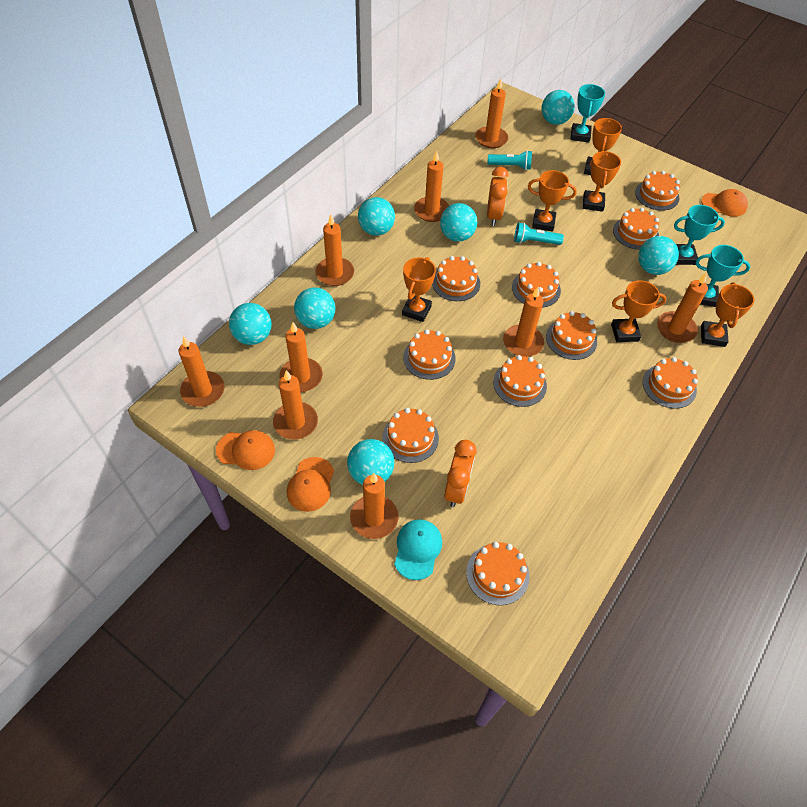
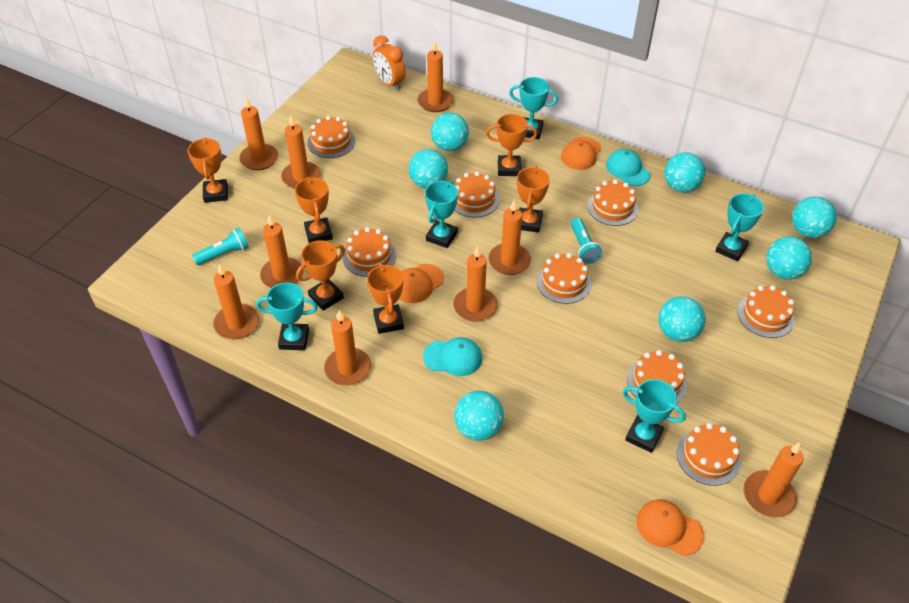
orange cake: [382,408,439,463] [403,329,456,380] [432,256,480,301] [466,542,530,605] [493,355,547,407] [512,262,561,308] [546,311,597,360] [613,208,659,250] [635,171,680,211] [643,357,698,409] = 10 -> [307,116,355,158] [343,227,396,277] [455,172,500,218] [537,253,591,304] [587,179,638,226] [627,350,687,404] [677,423,741,486] [737,285,795,338] = 8
orange clock: [444,440,476,507] [487,167,508,226] = 2 -> [373,35,406,91] = 1
turquoise cap: [394,519,442,580] = 1 -> [423,337,482,376] [606,149,651,186] = 2
turquoise trophy: [570,84,605,143] [674,205,725,265] [696,245,750,307] = 3 -> [256,282,318,350] [425,181,458,248] [509,77,558,139] [623,379,686,453] [715,193,764,261] = 5

